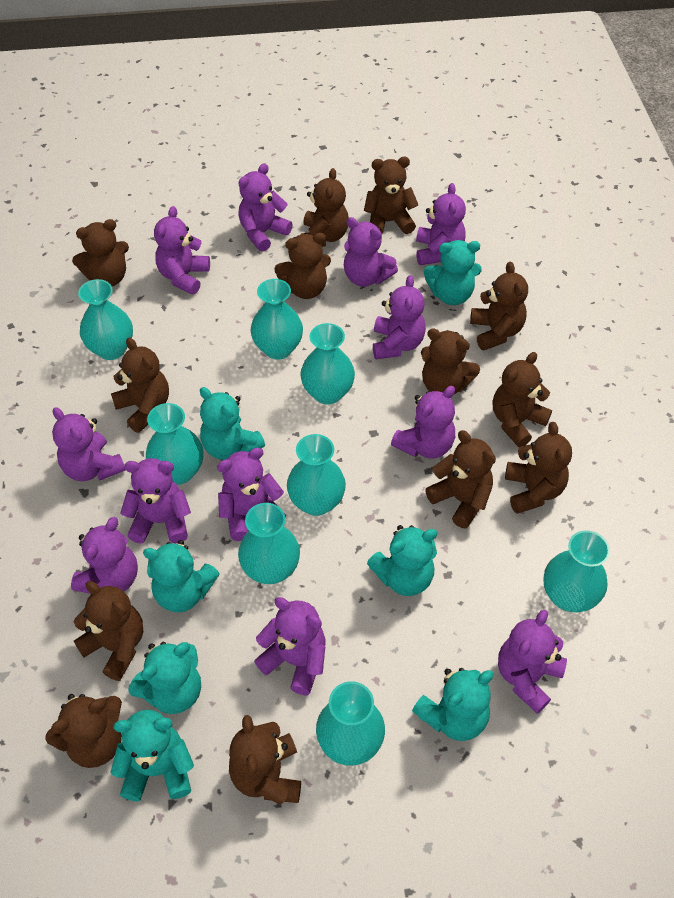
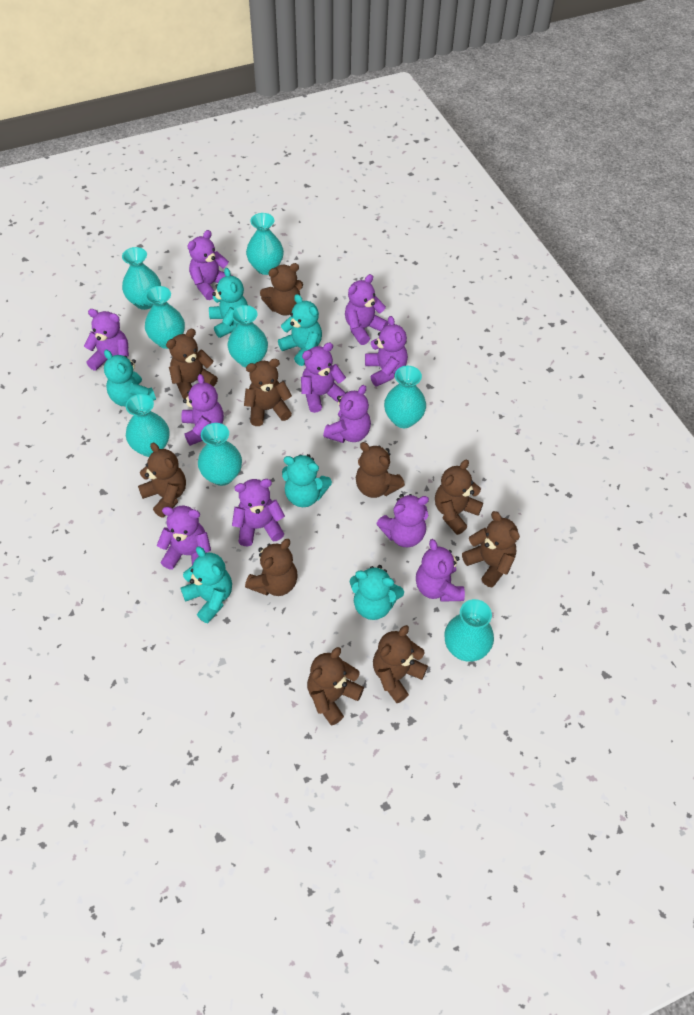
brown teddy bear: [45,694,122,768] [72,219,129,286] [74,581,143,681] [111,337,169,433] [229,715,301,804] [274,233,331,299] [301,168,349,247] [364,157,418,234] [421,328,480,394] [425,430,496,529] [470,261,528,351] [493,352,552,447] [505,422,572,514] = 13 -> [138,443,186,518] [166,329,218,399] [244,359,292,426] [245,539,298,596] [260,263,303,316] [307,647,364,726] [356,442,405,498] [373,625,428,703] [435,460,483,535] [462,511,520,587] = 10
purple teddy bear: [52,407,126,481] [71,517,138,594] [120,458,191,543] [154,206,210,295] [217,448,286,541] [238,163,293,252] [254,597,326,695] [344,217,398,287] [373,275,426,359] [391,386,455,459] [416,183,466,265] [498,610,567,714] = 12 -> [84,309,129,371] [157,506,211,570] [181,374,224,446] [188,230,232,300] [232,479,285,546] [301,342,346,413] [323,385,371,443] [345,274,388,345] [365,316,408,387] [376,494,429,547] [416,539,465,602] = 11
turquoise teddy bear: [110,710,194,801] [129,642,201,714] [143,540,220,612] [200,387,265,460] [367,525,438,596] [412,668,494,741] [424,240,482,305] = 7 -> [104,350,156,406] [180,546,232,623] [209,268,248,338] [278,294,322,366] [282,454,332,507] [350,565,404,620] = 6

